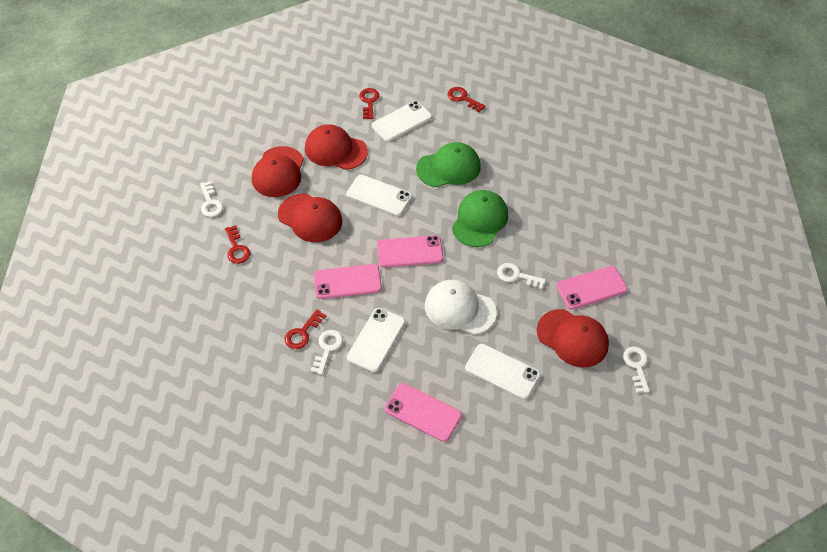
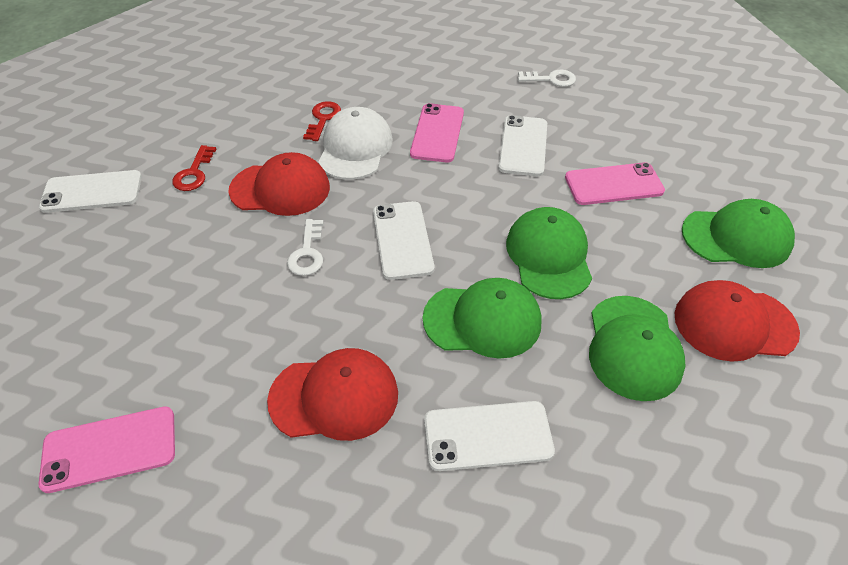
green cap: [416,142,481,187] [452,190,508,247] = 2 -> [423,278,541,359] [506,207,592,299] [589,296,685,401] [682,199,795,268] = 4
pink phone: [314,264,382,299] [377,235,443,268] [385,383,462,442] [556,266,628,310] = 4 -> [39,406,175,493] [410,103,464,162] [565,162,665,205] = 3
red cap: [252,146,304,197] [278,193,342,242] [305,124,368,170] [537,309,609,367] = 4 -> [228,152,330,216] [267,348,398,441] [675,280,800,362] = 3
red key: [225,225,250,264] [285,309,326,349] [359,88,379,119] [447,87,486,112] = 4 -> [172,145,216,191] [303,101,341,141] = 2
white key: [200,181,223,217] [310,330,343,375] [497,263,546,289] [623,347,650,393] = 4 -> [287,219,324,276] [518,70,576,87] = 2

